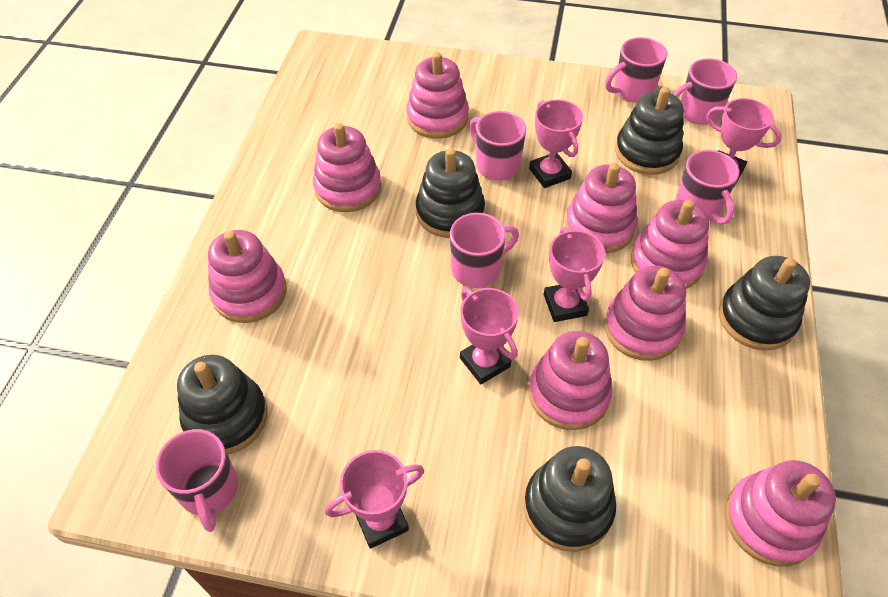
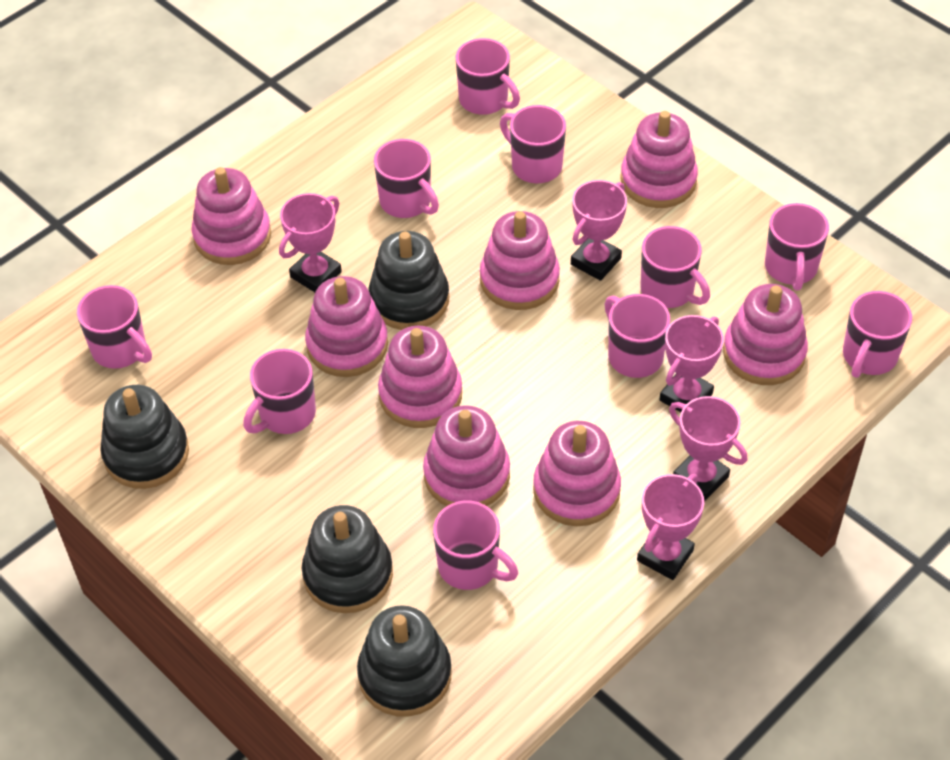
black stacking toy: [177,355,268,454] [416,148,485,238] [524,446,616,552] [615,87,684,175] [719,256,810,351] = 5 -> [100,385,189,489] [302,505,393,613] [357,605,452,717] [368,231,449,330] = 4
pink mug: [156,429,238,532] [450,213,519,288] [469,111,526,181] [605,37,667,103] [673,58,737,125] [675,150,739,224] = 6 -> [77,285,152,369] [243,349,316,434] [374,139,439,218] [433,501,518,590] [456,38,520,115] [500,105,566,183] [605,294,670,378] [640,226,710,308] [765,203,829,290] [843,291,912,378] = 10

